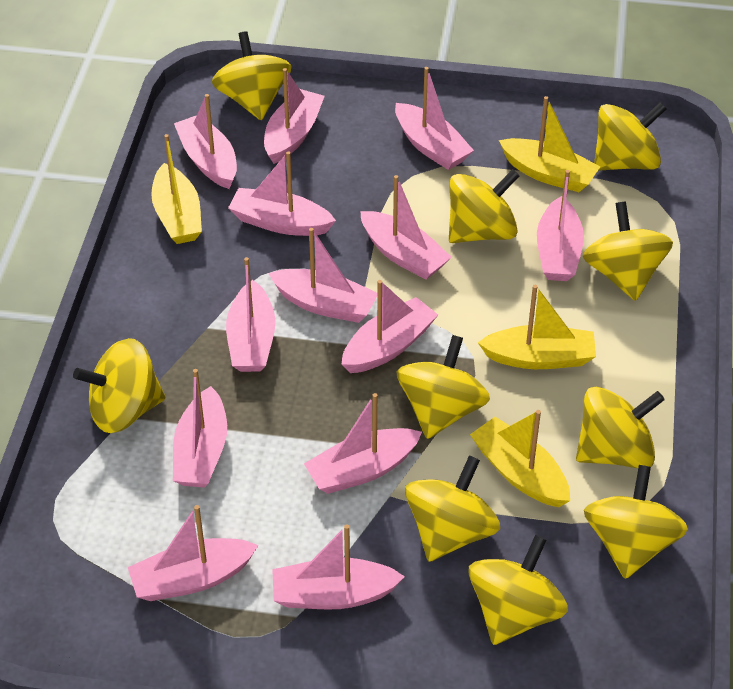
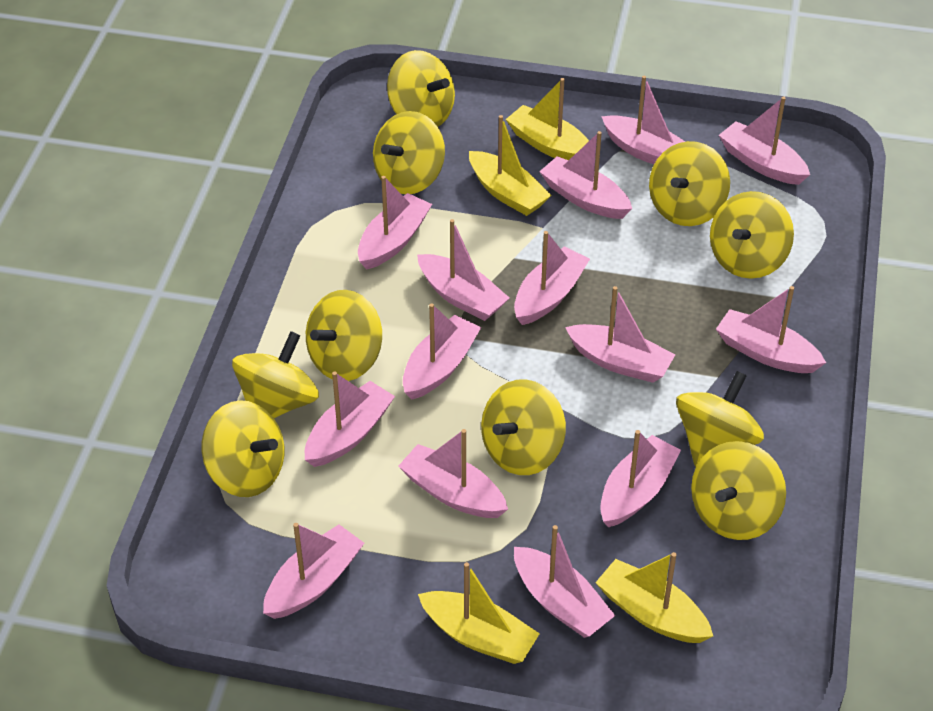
pink boat: [128,505,258,601] [173,369,227,488] [174,94,237,189] [226,257,276,372] [228,151,336,236] [264,68,325,164] [268,228,377,323] [272,524,405,609] [304,393,422,494] [341,280,438,373] [360,175,452,280] [395,67,474,170] [537,170,584,281] = 13 -> [263,523,364,619] [305,371,395,467] [358,176,432,270] [398,429,508,518] [403,303,481,399] [417,219,509,321] [514,231,590,325] [514,525,615,638] [539,131,632,219] [565,286,675,383] [600,430,681,527] [601,76,685,164] [716,286,826,373] [719,96,810,185] = 14

